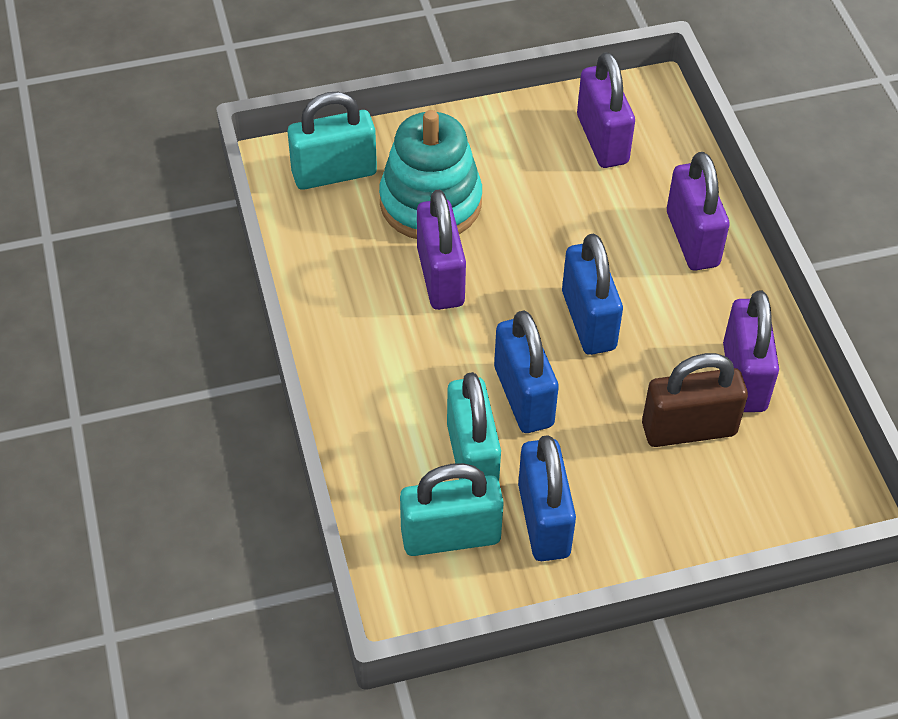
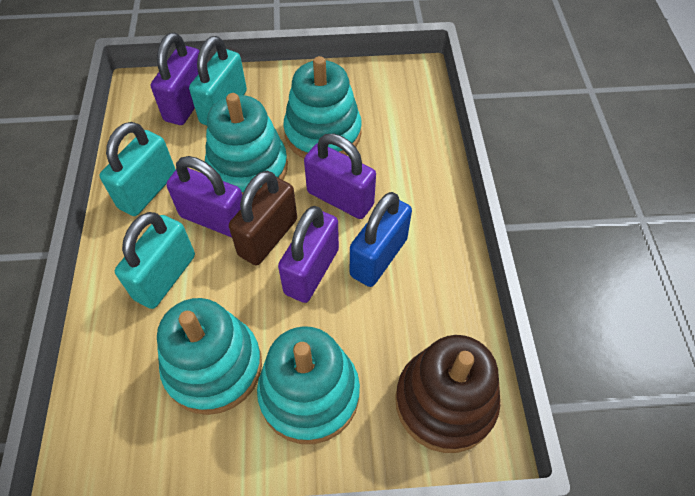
blue padlock: [494,310,559,433] [518,436,576,561] [562,233,623,355] = 3 -> [350,192,412,287] = 1
brown stacking toy: none = 0 -> [395,335,500,453] = 1
turquoise stacking toy: [379,110,482,239] = 1 -> [157,298,262,415] [205,93,288,195] [257,326,360,444] [283,56,362,158] = 4

